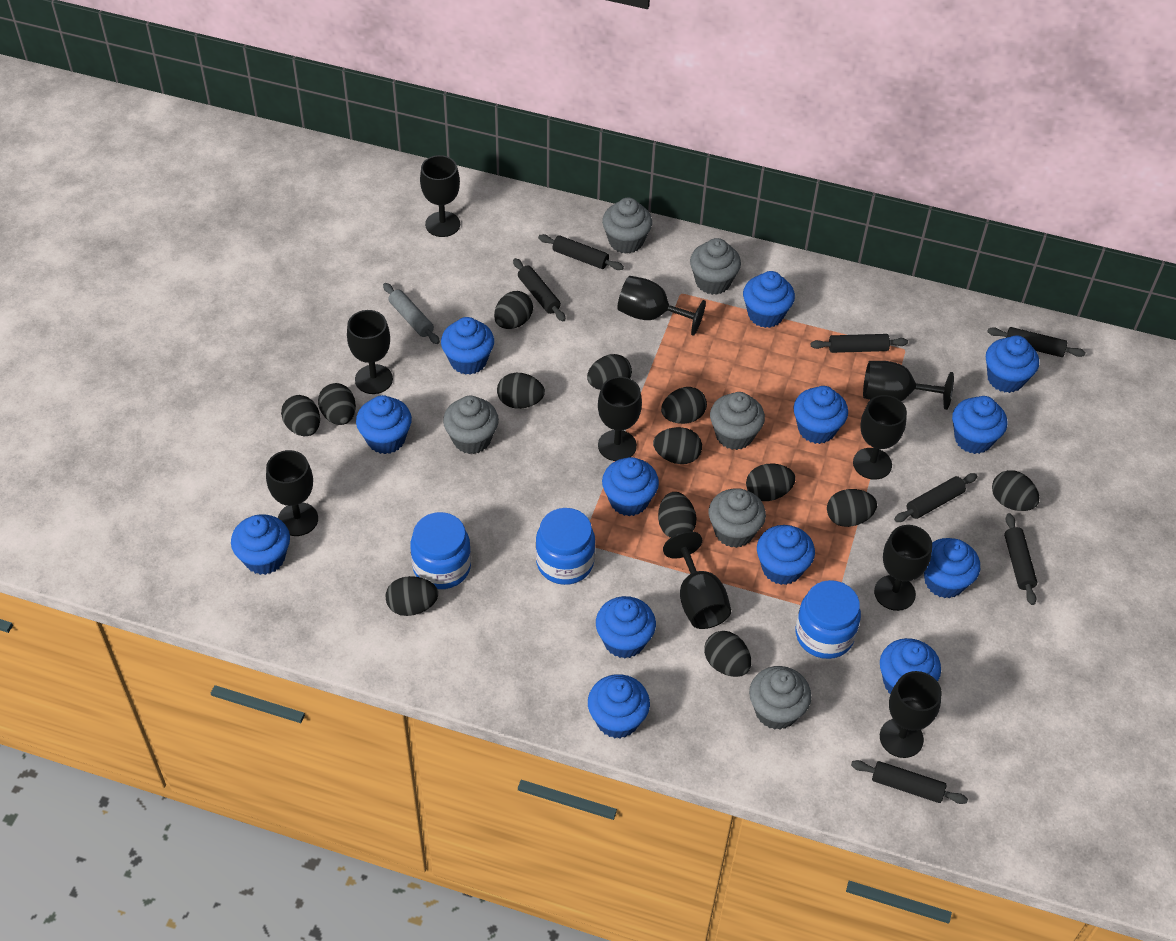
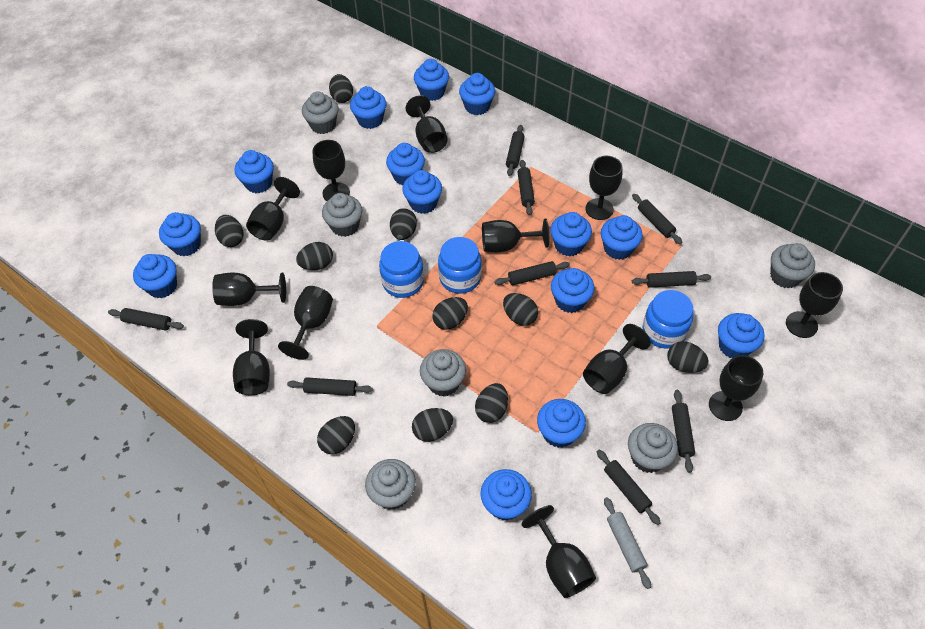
black egg: [281,395,320,436] [318,383,356,425] [386,576,438,616] [494,291,533,329] [497,373,545,409] [587,354,632,390] [653,427,702,464] [658,492,696,538] [661,387,707,424] [704,631,751,677] [746,463,796,501] [827,489,877,527] [992,470,1039,511] = 13 -> [215,215,244,247] [296,242,333,270] [317,416,355,454] [329,74,353,103] [390,208,417,240] [412,408,453,442] [432,297,468,330] [475,383,508,423] [503,293,538,326] [667,341,709,373] = 10
black goblet: [266,450,318,536] [347,310,393,394] [420,155,460,237] [598,376,642,461] [618,276,706,336] [663,531,731,629] [853,395,907,480] [863,361,954,410] [874,525,932,611] [880,671,942,758] = 10 -> [212,273,286,306] [233,319,270,395] [246,177,300,241] [278,286,333,360] [313,140,350,201] [406,95,447,153] [482,218,549,252] [522,505,596,598] [583,324,651,394] [586,156,622,220] [709,355,763,421] [786,272,843,338] = 12
black rolling pin: [513,258,566,321] [538,234,624,270] [811,334,908,353] [851,760,968,804] [894,473,977,522] [987,327,1085,357] [1004,513,1037,605] = 7 -> [108,308,184,330] [287,377,373,396] [494,261,570,285] [506,125,525,176] [518,160,535,216] [597,450,661,525] [632,194,683,244] [632,271,711,288] [672,390,695,473] = 9
blue cupcake: [231,514,290,575] [356,395,412,454] [441,317,494,375] [588,674,650,738] [596,596,656,658] [602,457,659,516] [743,271,795,328] [757,525,815,585] [793,386,848,444] [880,638,941,694] [924,538,980,598] [952,396,1007,454] [986,335,1039,393] = 13 -> [133,254,177,298] [159,212,201,256] [235,150,274,193] [350,86,387,129] [386,143,425,186] [402,170,442,214] [414,59,449,101] [459,73,495,115] [480,469,532,521] [537,399,586,448] [550,212,592,256] [551,268,595,313] [601,215,643,260] [718,313,765,358] = 14

